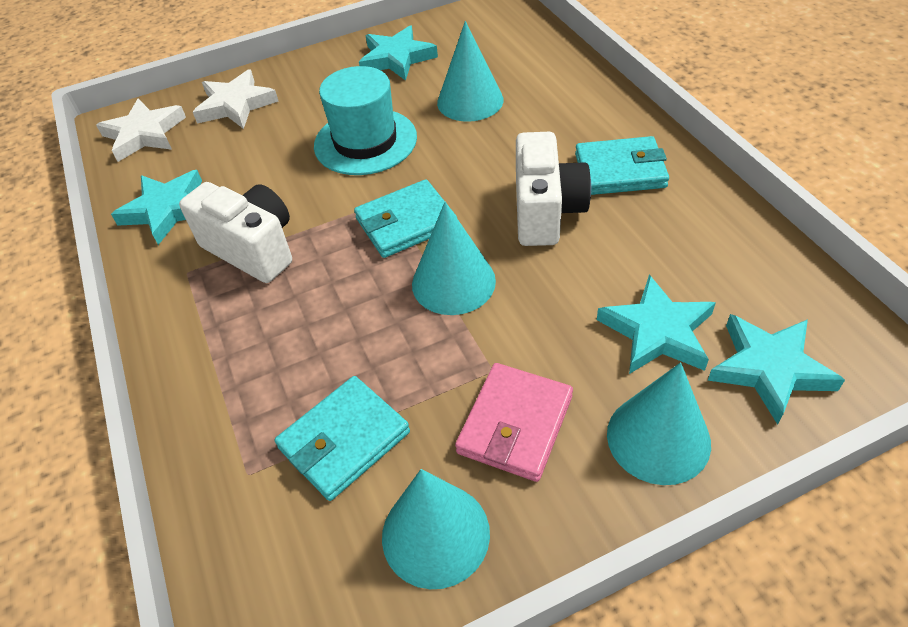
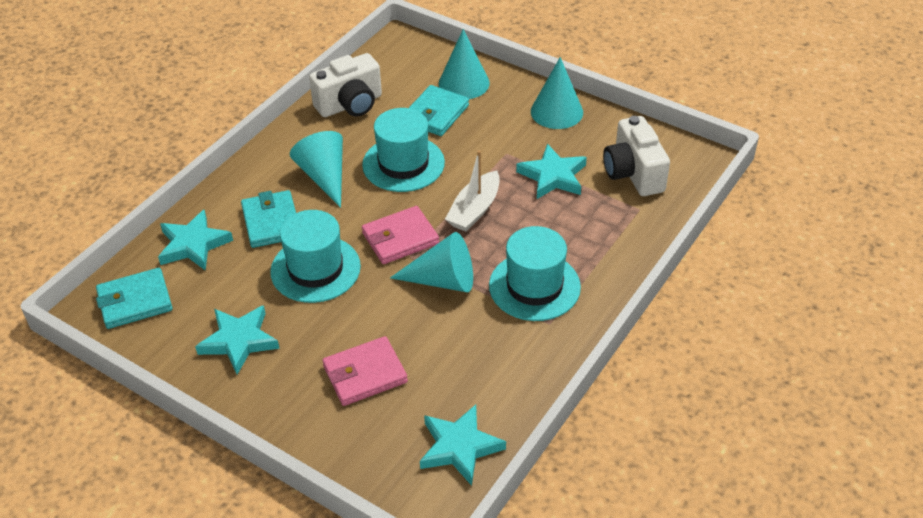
pink wallet: [455,363,573,482] = 1 -> [322,336,408,406] [362,206,439,264] = 2
turquoise hat: [314,66,417,175] = 1 -> [270,210,361,303] [362,108,445,192] [489,226,581,321] = 3
white boat: none = 0 -> [445,150,500,232] = 1
white star: [96,99,186,162] [193,69,279,129] = 2 -> none = 0

